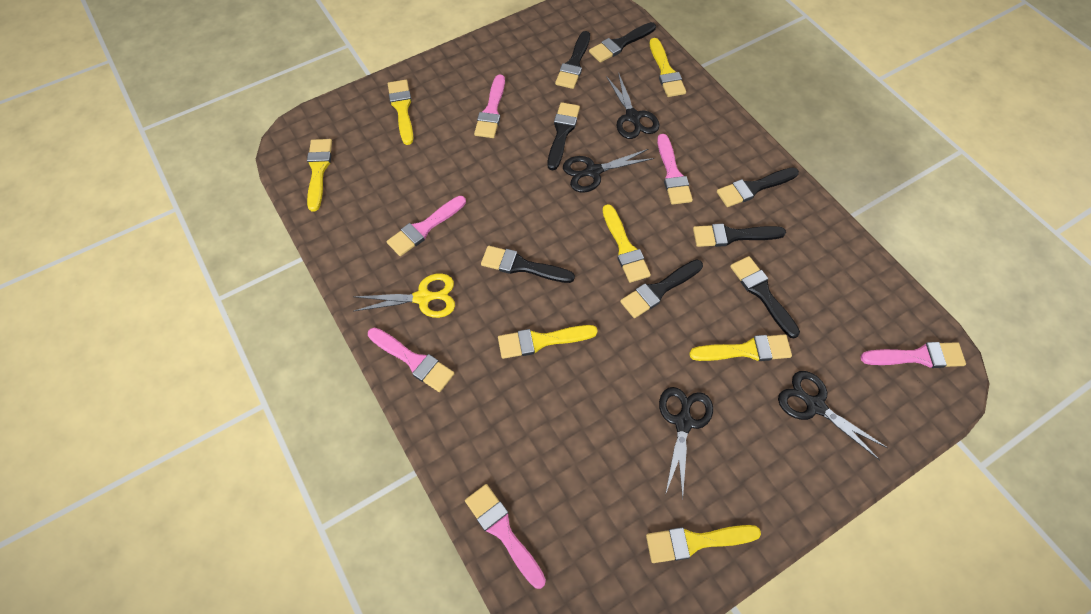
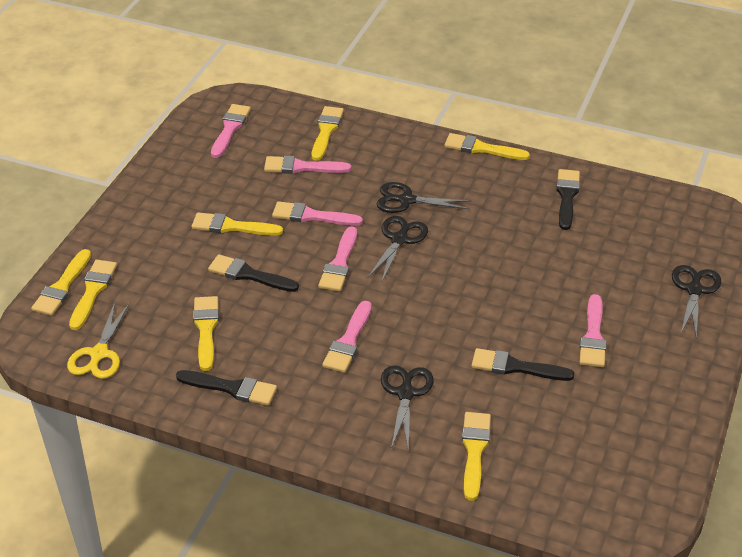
black brush: [481,246,575,283] [548,102,580,170] [555,31,590,89] [589,22,656,63] [620,259,703,318] [693,224,786,247] [717,167,799,207] [730,256,800,339] = 8 -> [176,370,277,406] [208,254,299,292] [472,348,574,381] [556,169,580,230] = 4

